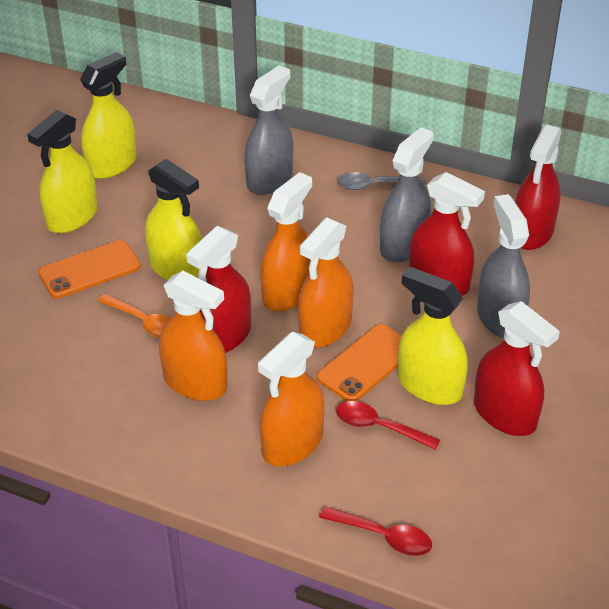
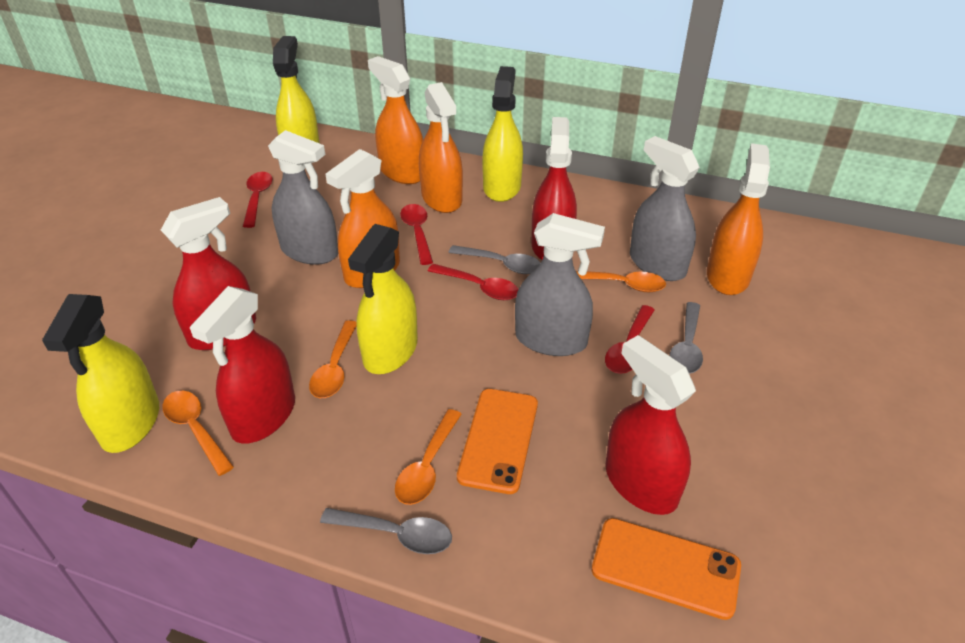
grey spoon: [337,172,426,190] = 1 -> [320,508,452,554] [448,245,541,274] [670,302,703,374] = 3
orange spoon: [98,294,171,338] = 1 -> [162,391,234,476] [309,320,357,398] [395,409,462,505] [576,271,666,292] = 4
red spoon: [319,506,432,556] [336,401,440,450] = 2 -> [243,172,272,228] [400,204,433,265] [428,264,519,300] [605,305,655,374] = 4

